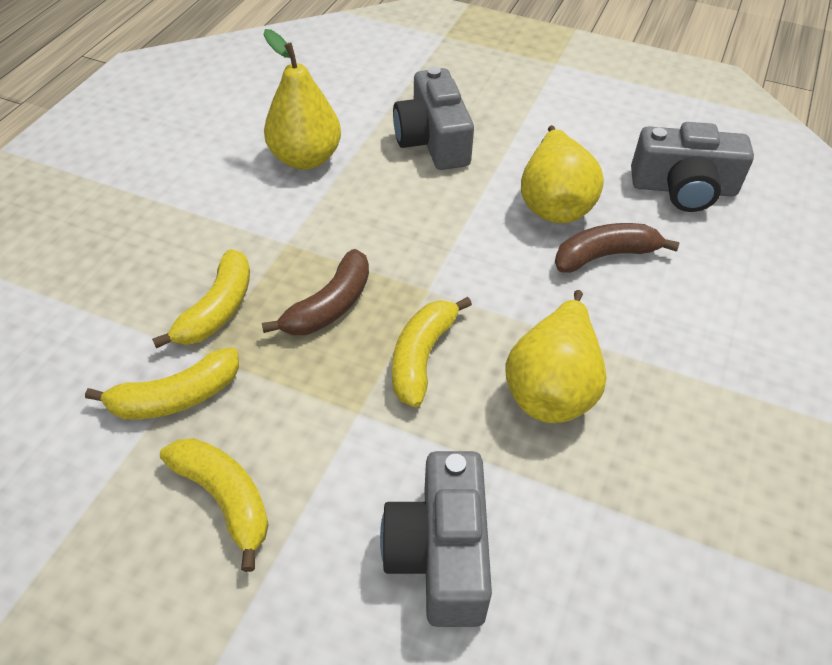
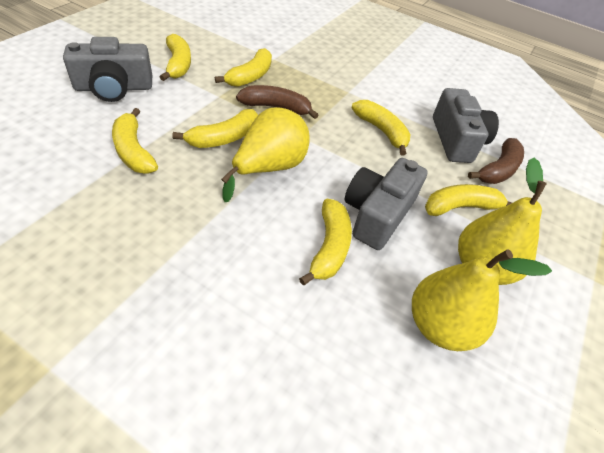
yellow banana: [85,347,239,420] [152,249,250,348] [160,438,269,572] [392,297,472,407] = 4 -> [112,108,158,174] [160,34,191,81] [172,109,258,148] [215,48,272,87] [299,199,352,285] [352,100,411,156] [425,184,512,216] = 7

